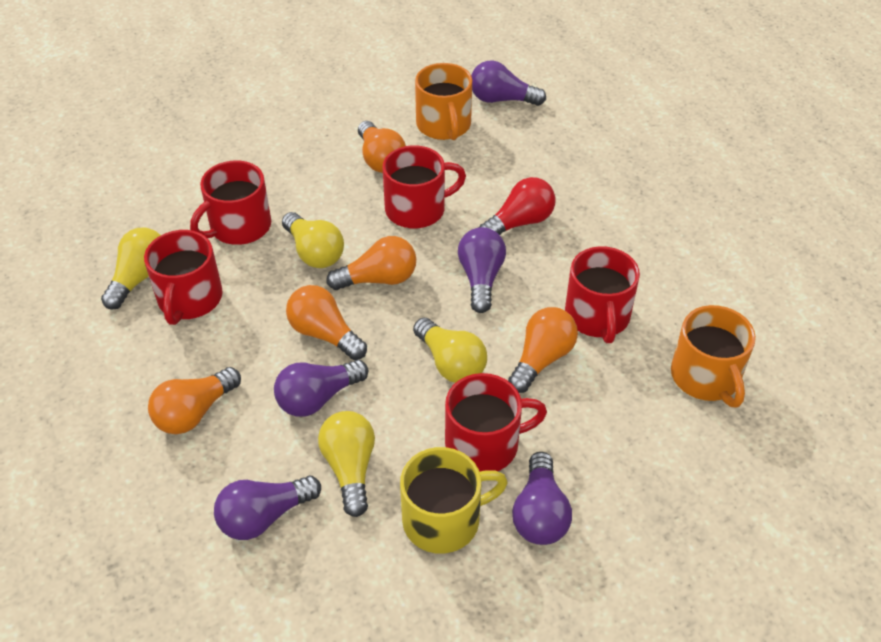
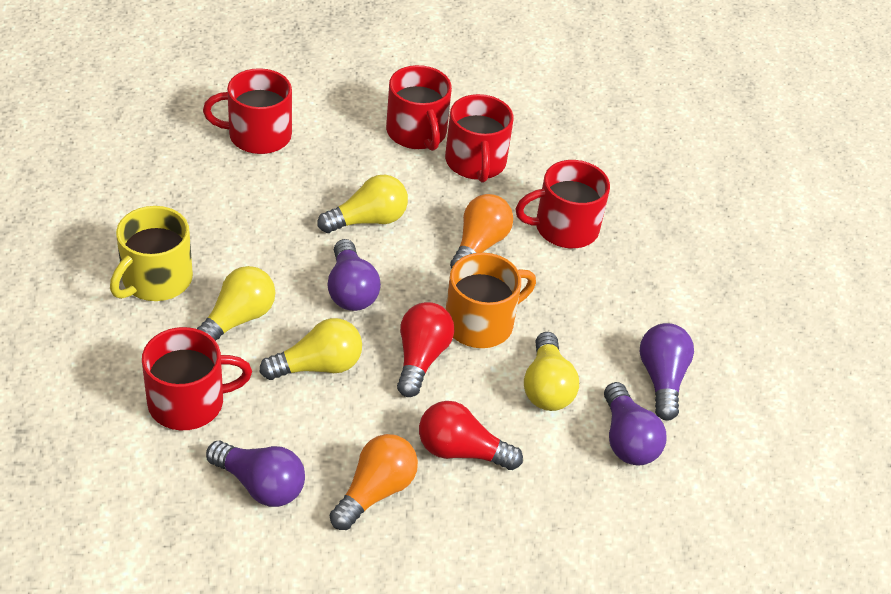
orange light bulb: [148,367,241,434] [286,285,367,360] [326,236,416,290] [358,121,406,173] [508,307,578,393] = 5 -> [330,434,418,530] [450,194,513,269] = 2
orange mug: [415,63,472,140] [671,305,756,408] = 2 -> [446,252,536,348] = 1
purple light bulb: [214,476,321,540] [274,360,368,417] [458,227,506,313] [471,61,546,106] [512,452,572,545] = 5 -> [206,441,305,507] [327,239,381,311] [604,382,666,465] [640,323,694,420] = 4
red light bulb: [479,177,555,235] = 1 -> [397,302,454,397] [419,401,523,470] = 2

